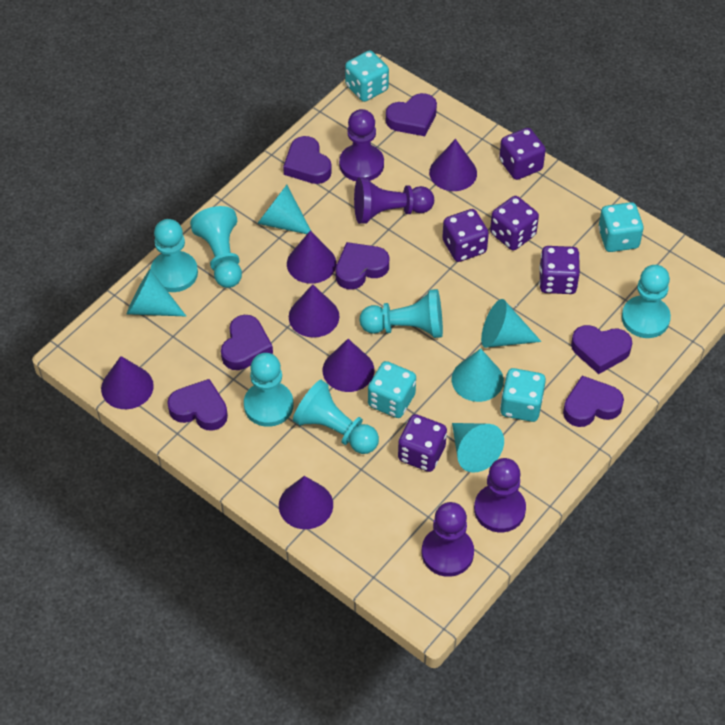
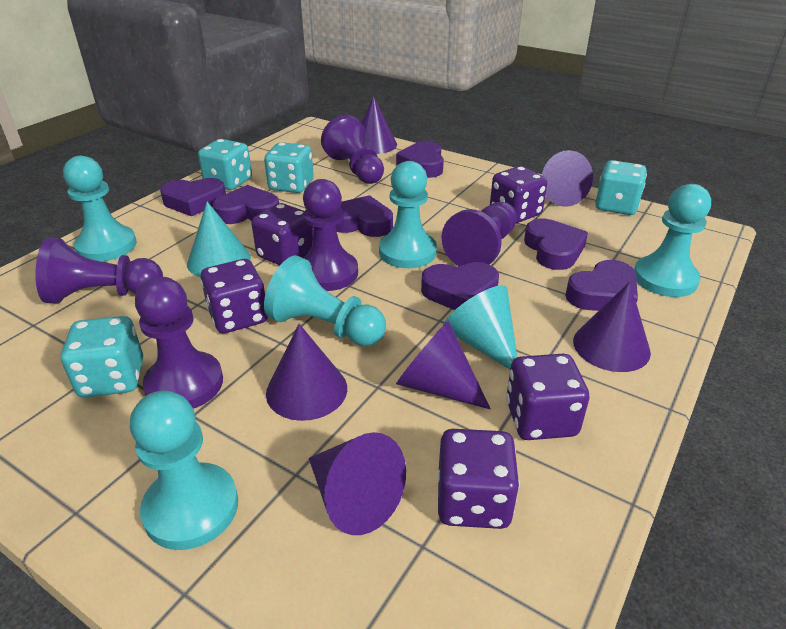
purple pawn: [339,109,384,181] [354,177,434,224] [422,502,474,577] [474,458,526,532] = 4 -> [35,237,163,304] [135,277,223,409] [303,179,358,291] [321,115,384,184] [442,202,517,266] = 5
turquoise cone: [127,269,186,316] [257,185,312,234] [452,348,504,402] [452,423,504,473] [481,299,542,348] = 5 -> [187,202,251,277] [443,285,517,369] = 2
turquoise pawn: [150,219,198,292] [190,206,242,288] [244,353,293,427] [293,380,379,454] [360,289,443,338] [622,265,671,338] = 6 -> [63,156,137,262] [130,391,238,550] [264,255,386,346] [379,161,437,268] [634,184,711,297] = 5

